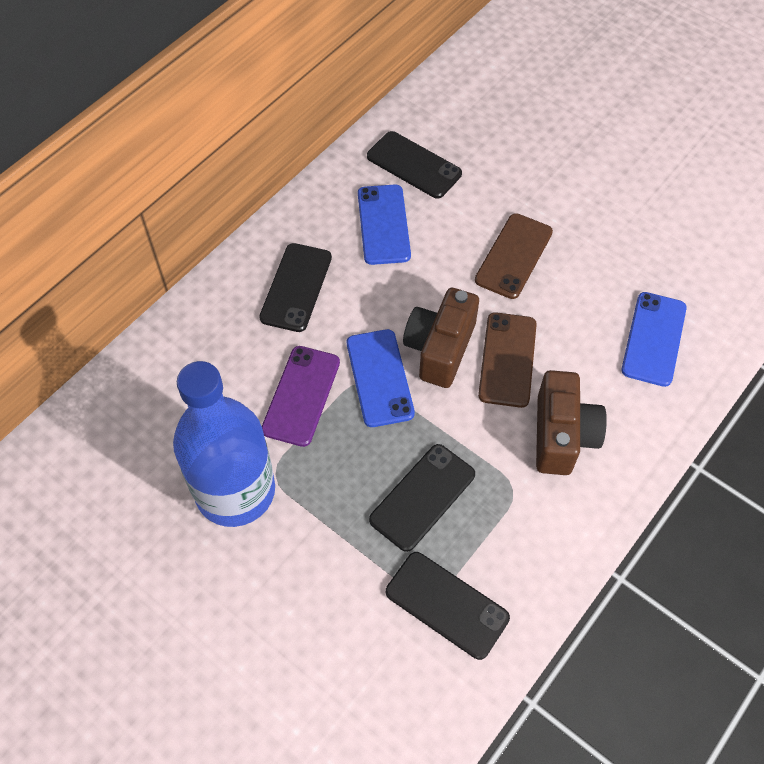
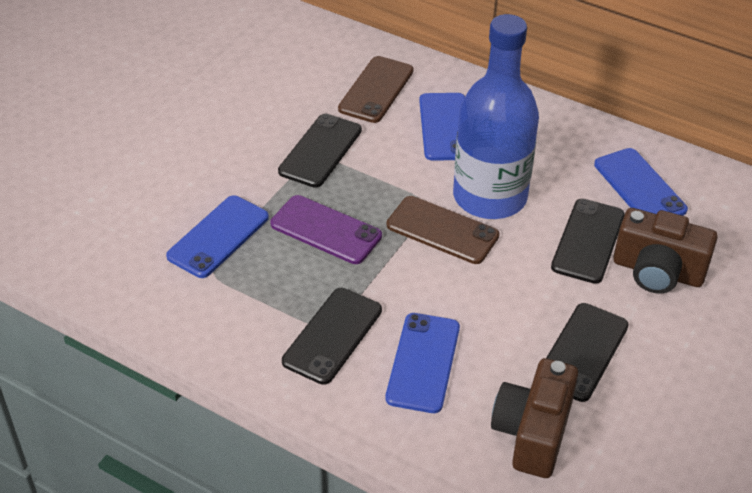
blue phone: [347,329,415,427] [358,184,411,265] [622,292,687,387] = 3 -> [166,195,269,278] [385,313,460,413] [419,93,465,161] [594,148,688,216] = 4

